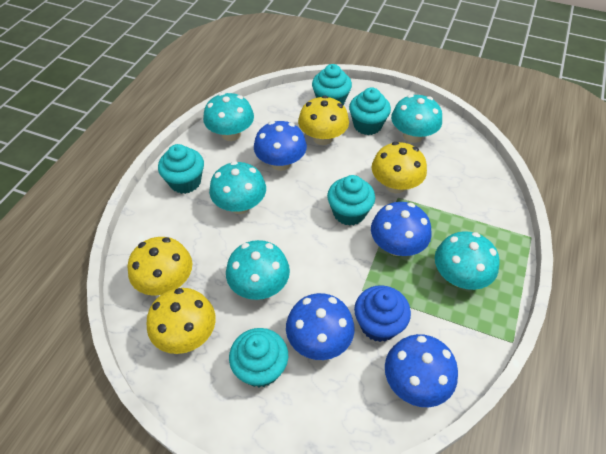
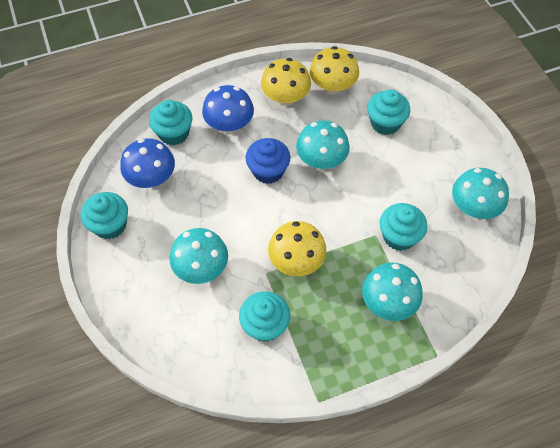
blue mushroom: [254,121,307,171] [286,293,355,360] [371,202,432,256] [385,334,458,407] = 4 -> [120,138,175,188] [202,85,254,133] = 2
turquoise mushroom: [203,93,254,141] [209,161,266,214] [226,240,290,300] [391,94,442,143] [435,231,500,290] = 5 -> [169,228,228,284] [296,121,350,169] [362,262,423,321] [452,168,509,219] = 4
yellow mushroom: [127,237,192,296] [147,288,216,354] [298,96,349,145] [372,142,427,193] = 4 -> [261,58,311,106] [268,221,326,276] [310,46,359,94] = 3

